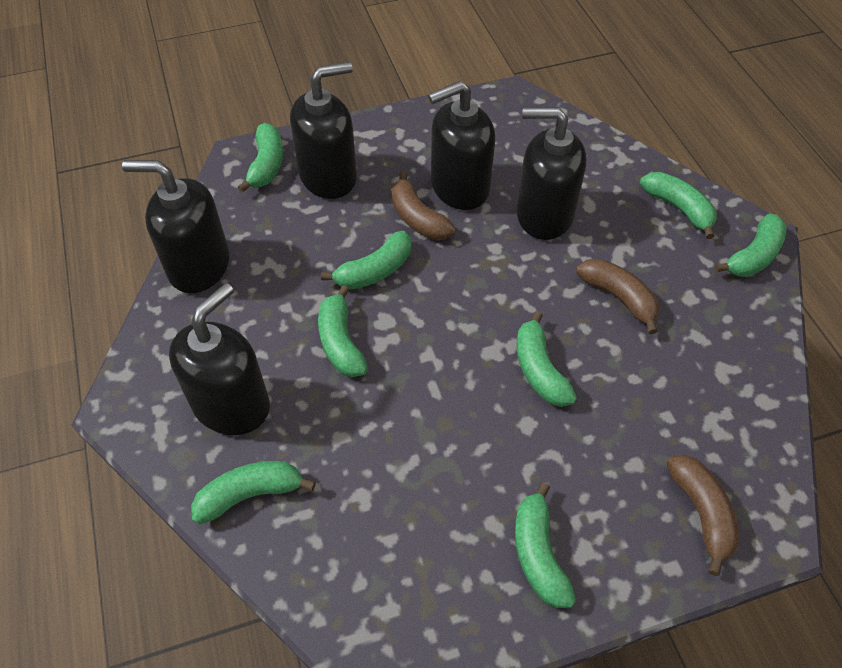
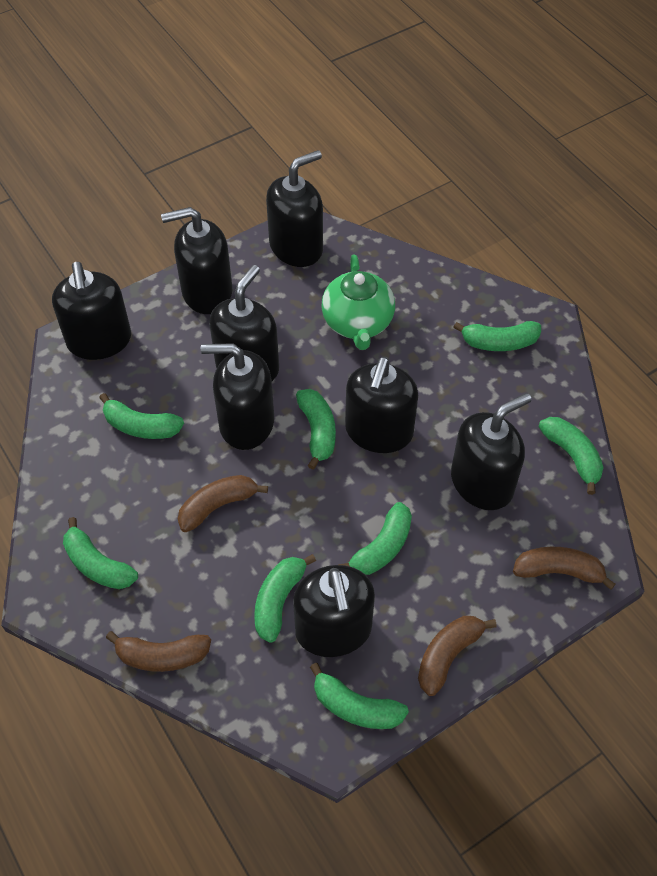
black soap dispenser: [122,160,229,293] [169,283,270,435] [290,62,357,199] [428,81,495,210] [517,107,586,240] = 5 -> [52,262,131,360] [161,207,232,314] [201,343,274,450] [209,265,279,381] [266,150,323,267] [293,565,375,657] [345,357,418,453] [451,393,531,510] = 8
brown banana: [391,172,456,240] [576,258,659,334] [666,455,739,576] = 3 -> [106,631,211,672] [178,475,268,532] [418,616,497,696] [513,547,616,590] = 4
green teapot: none = 0 -> [321,255,395,350] = 1

